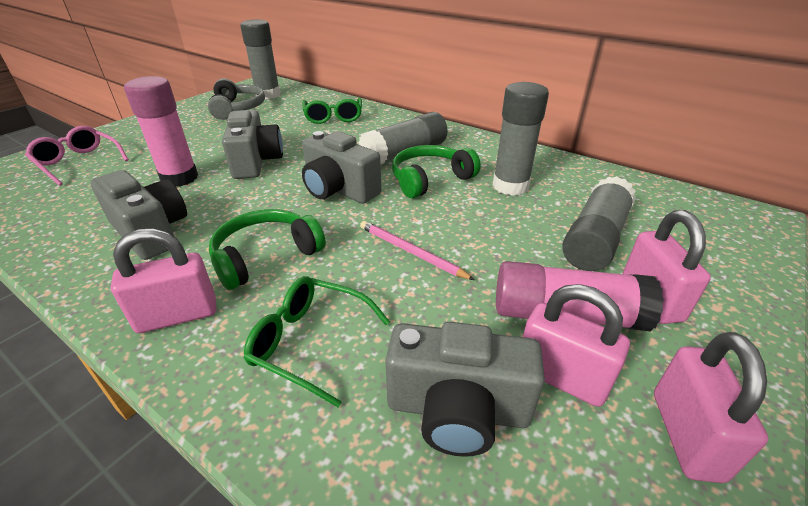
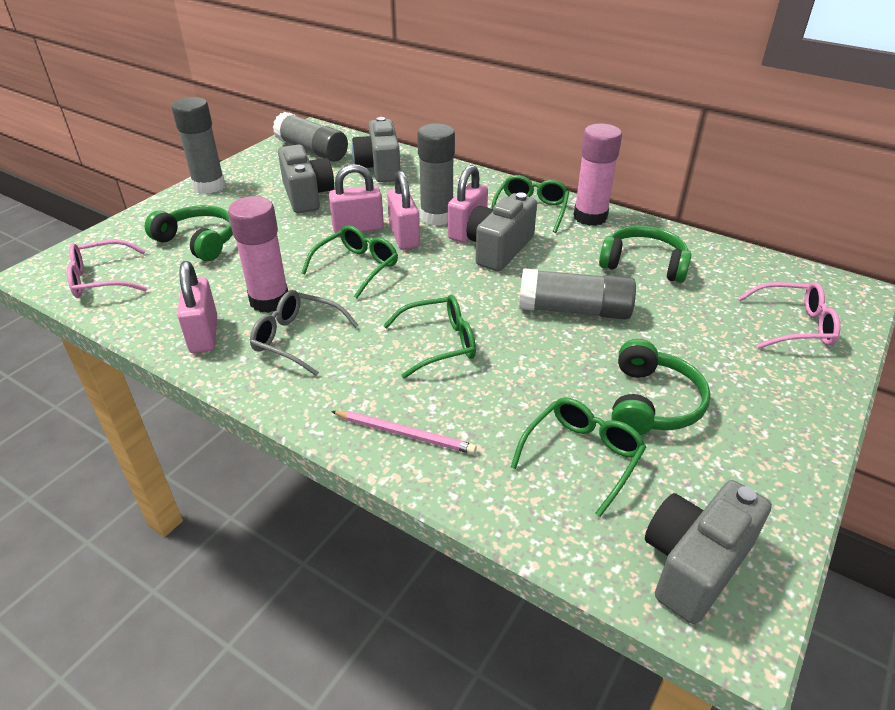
green glasses: [244,276,390,407] [302,97,362,124] = 2 -> [301,225,398,298] [383,295,476,379] [491,175,569,233] [511,397,646,517] = 4
green headphones: [209,209,326,290] [392,145,481,198] = 2 -> [145,205,233,261] [599,226,691,283] [611,339,711,435] = 3
grey glasses: none = 0 -> [250,290,359,376] = 1
grey headphones: [208,78,265,120] = 1 -> none = 0
pink glasses: [25,126,129,186] = 1 -> [67,240,147,298] [738,282,840,349] = 2

